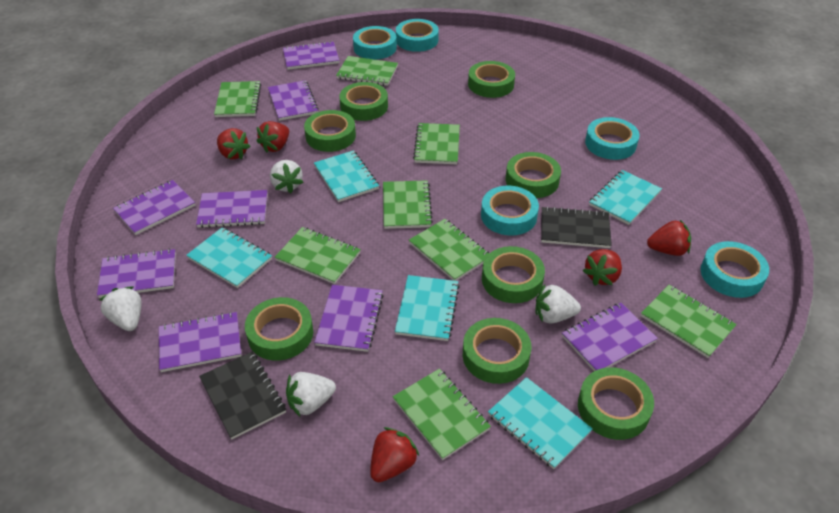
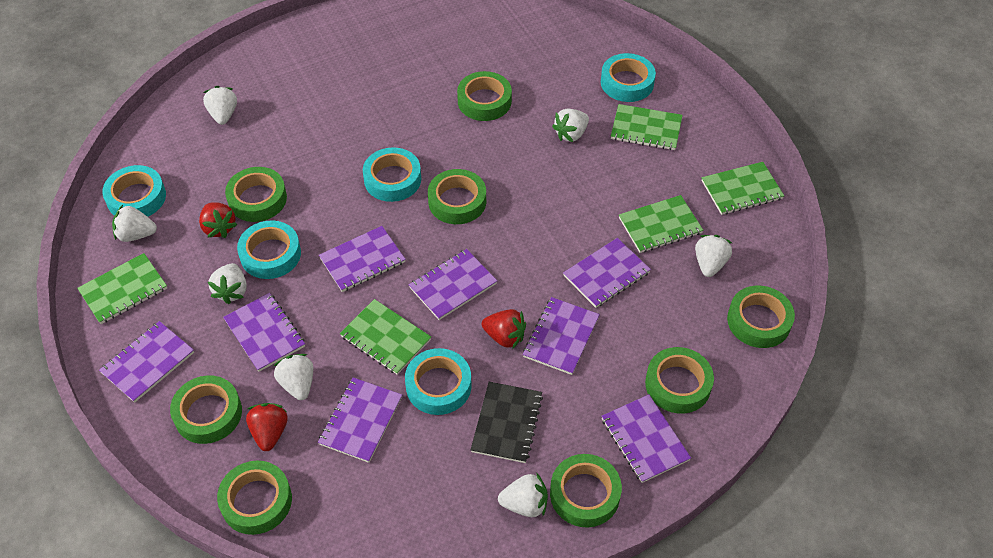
black notebook: [199,352,286,440] [541,206,612,248] = 2 -> [471,382,543,463] = 1
green notebook: [214,81,261,117] [275,227,361,284] [336,56,398,86] [383,180,433,229] [393,369,491,460] [409,219,489,281] [413,123,460,164] [641,285,737,358] = 8 -> [77,253,167,324] [340,299,431,375] [611,104,683,150] [619,195,703,253] [702,162,784,215] = 5
red strawberry: [217,128,250,159] [256,121,289,153] [370,427,419,482] [583,249,622,285] [647,220,691,256] = 5 -> [199,202,237,238] [246,403,288,451] [482,309,526,349] = 3
turquoise notebook: [186,227,272,288] [314,150,379,202] [395,275,460,341] [488,377,593,469] [589,170,662,225] = 5 -> none = 0
white strawberry: [100,287,142,331] [270,160,303,193] [286,372,336,416] [535,284,581,324] = 4 -> [112,205,157,242] [203,86,237,125] [208,263,247,304] [274,354,313,400] [498,472,548,517] [552,109,589,142] [695,235,732,277] = 7

